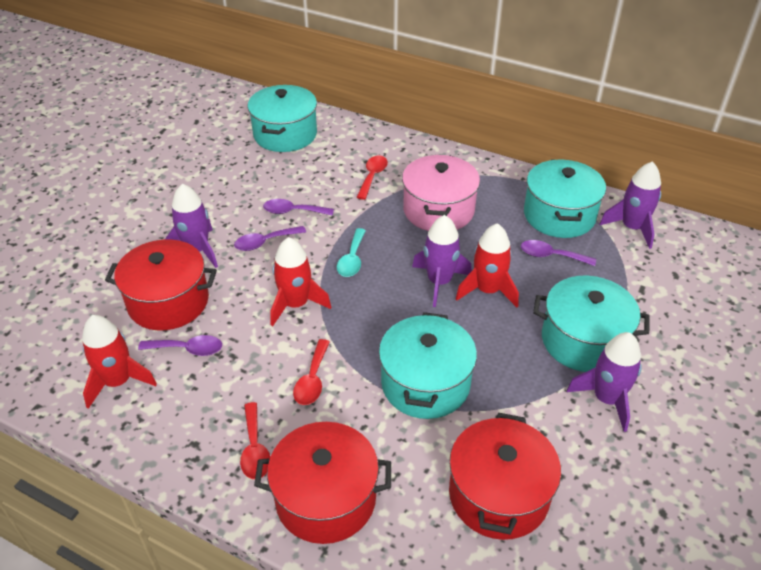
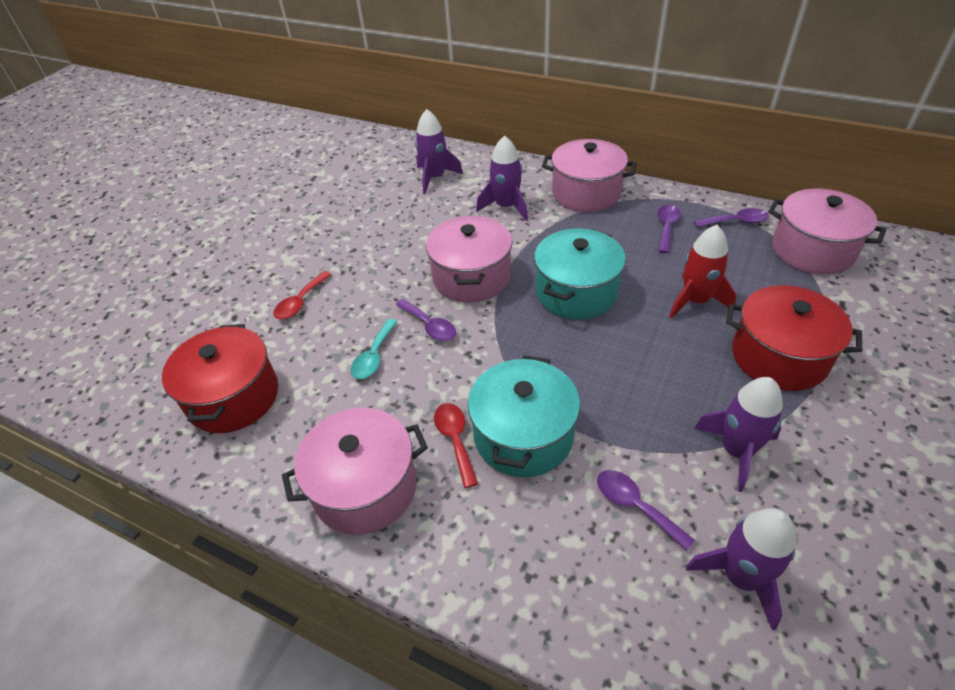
pink pot: [402,155,480,231] = 1 -> [282,408,428,535] [426,216,512,303] [542,139,636,212] [768,189,886,275] = 4
red pot: [105,240,217,330] [254,422,391,544] [449,413,561,540] = 3 -> [162,324,278,433] [726,285,862,391] = 2
red rocket: [82,315,157,409] [270,237,331,326] [456,223,519,307] = 3 -> [669,225,736,319] = 1
red spoon: [240,402,270,479] [293,339,330,405] [357,155,388,200] = 3 -> [273,271,331,319] [434,403,478,488] = 2
turquoise pot: [248,85,317,152] [379,312,477,419] [524,160,606,238] [533,276,650,372] = 4 -> [468,355,580,477] [534,229,626,319] = 2

